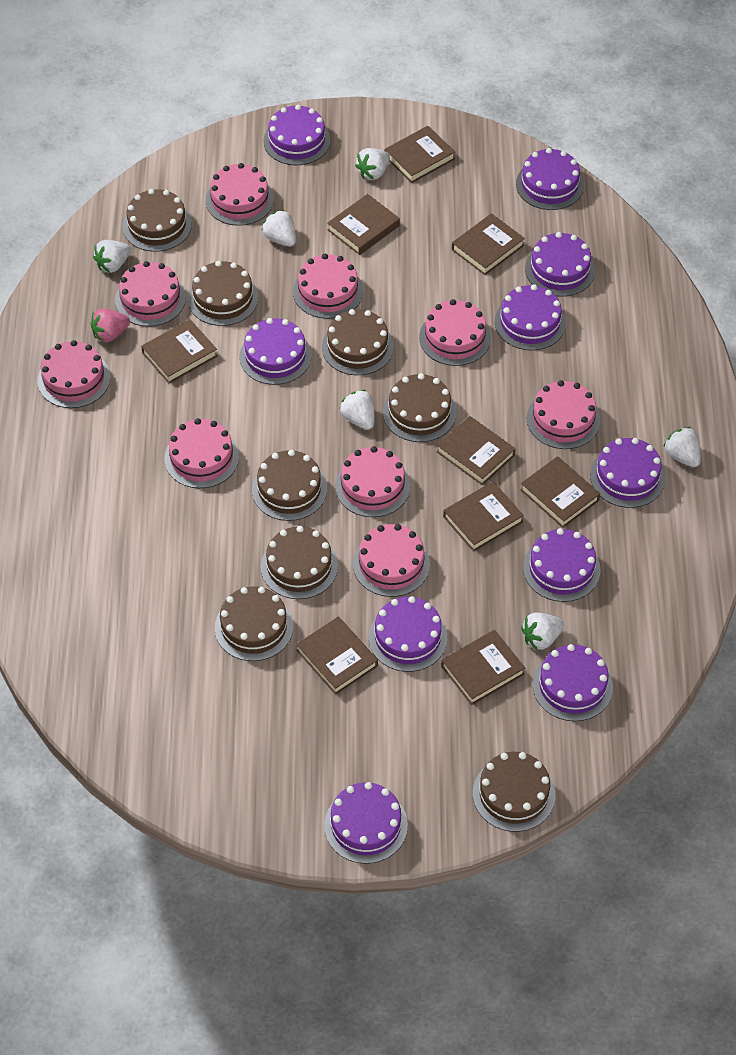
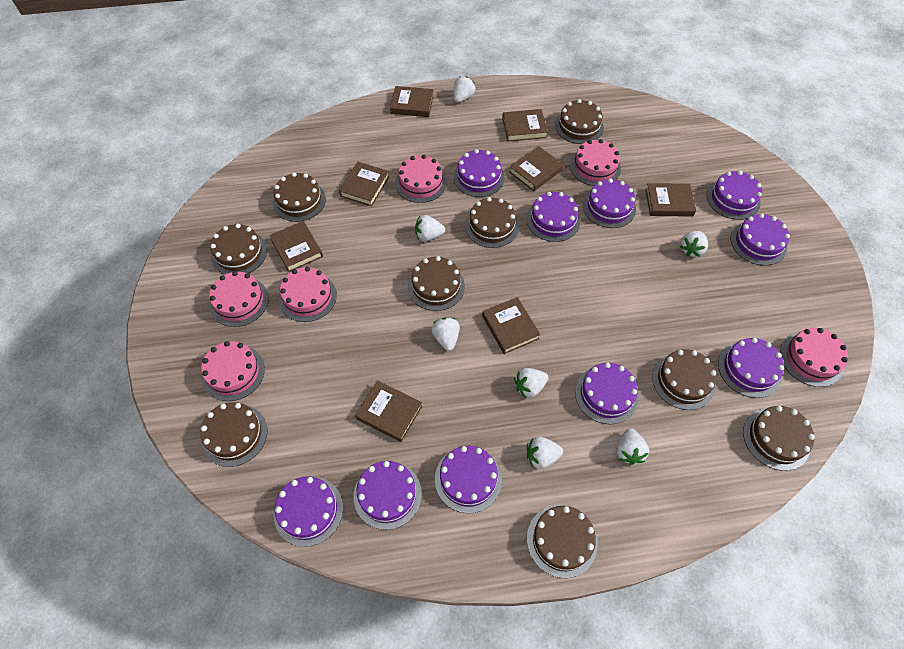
brown book: [141,319,217,383] [296,617,378,695] [327,194,400,255] [384,126,455,183] [437,416,515,485] [441,630,525,705] [443,481,524,552] [452,213,525,275] [521,456,600,528] = 9 -> [269,221,323,272] [339,162,390,207] [355,380,422,442] [390,86,434,117] [482,297,541,354] [502,109,548,141] [509,146,564,191] [645,183,696,217] = 8
brown cake: [123,189,192,252] [188,261,258,326] [215,586,293,661] [252,450,327,521] [261,526,338,599] [322,309,394,375] [383,373,456,442] [473,752,555,832] = 8 -> [200,402,267,467] [210,224,267,275] [273,172,326,222] [408,256,465,311] [465,197,519,248] [527,505,598,578] [555,99,604,144] [652,349,717,410] [743,406,815,471] = 9
pink cake: [37,340,110,408] [115,261,186,327] [164,418,239,488] [206,163,274,226] [293,254,363,319] [335,446,410,517] [353,524,430,597] [419,299,491,366] [527,380,600,449] = 9 -> [201,341,265,401] [209,271,269,327] [279,267,337,322] [395,155,447,203] [570,139,621,186] [780,328,848,387] = 6
pink strawberry: [90,308,130,342] = 1 -> none = 0
white strawberry: [93,240,131,273] [261,210,296,247] [339,390,374,430] [355,148,390,180] [521,612,564,650] [663,427,701,467] = 6 -> [415,215,445,241] [431,317,460,351] [454,76,476,102] [514,368,549,398] [527,436,563,469] [616,428,649,465] [680,231,708,257] = 7

